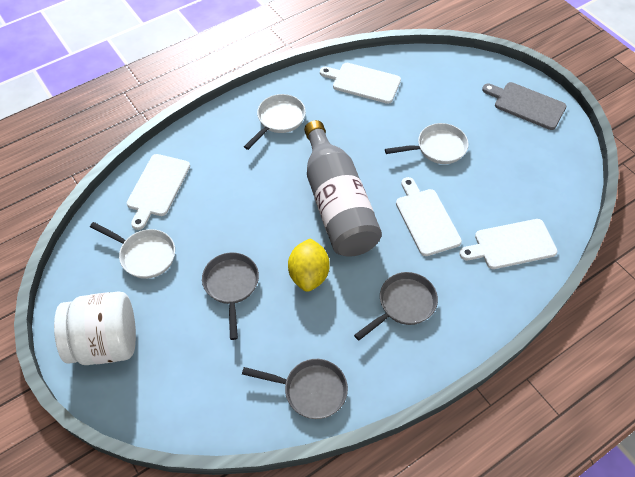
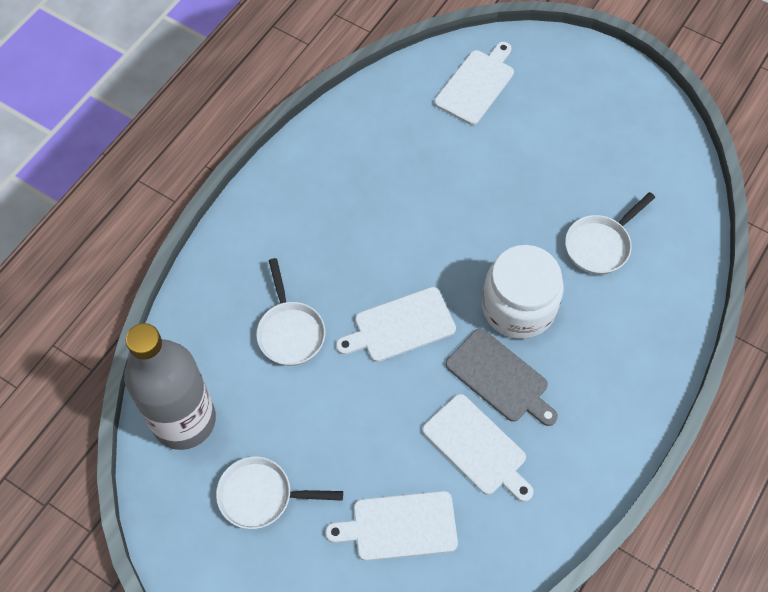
grey pan: [202,252,259,340] [242,359,348,419] [354,272,438,341] = 3 -> none = 0
yellow lemon: [288,238,330,292] = 1 -> none = 0

